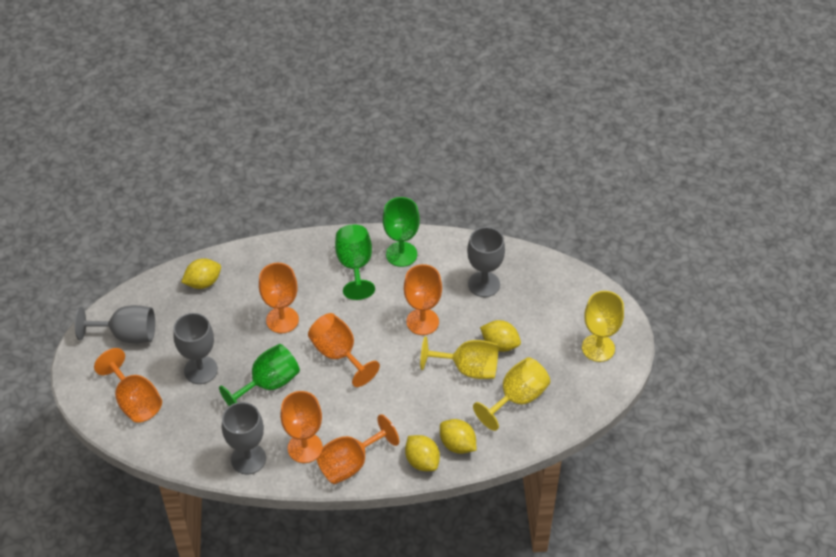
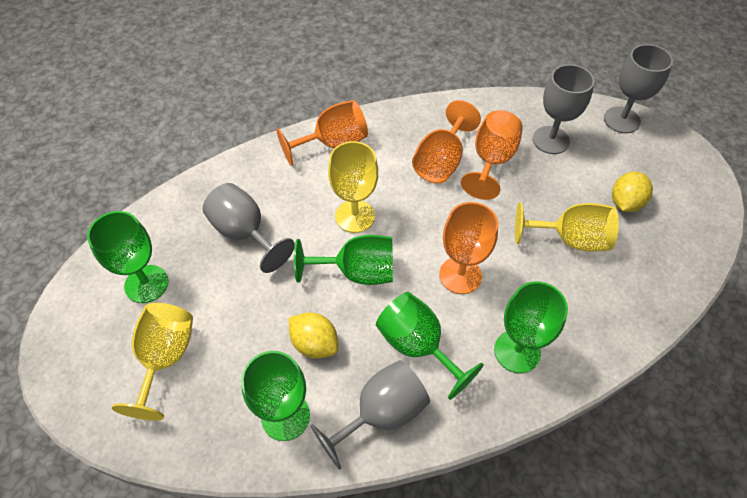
green goblet: [219,344,300,406] [335,224,375,300] [383,197,420,267] = 3 -> [87,211,169,303] [241,351,310,441] [294,235,393,285] [376,292,484,400] [494,281,568,373] = 5
orange goblet: [94,348,162,423] [259,263,299,333] [280,391,323,463] [308,313,380,387] [315,414,399,484] [404,264,442,335] = 6 -> [277,100,368,165] [412,100,481,183] [439,202,498,294] [461,110,523,200] = 4
yellow lemon: [181,258,221,289] [405,435,440,471] [440,419,476,454] [480,320,521,352] = 4 -> [289,313,338,359] [612,171,653,212] = 2

